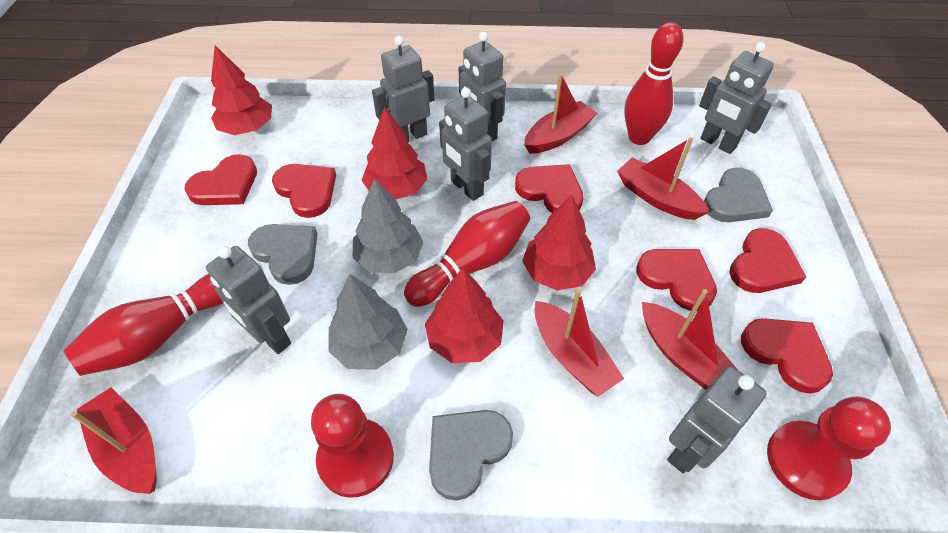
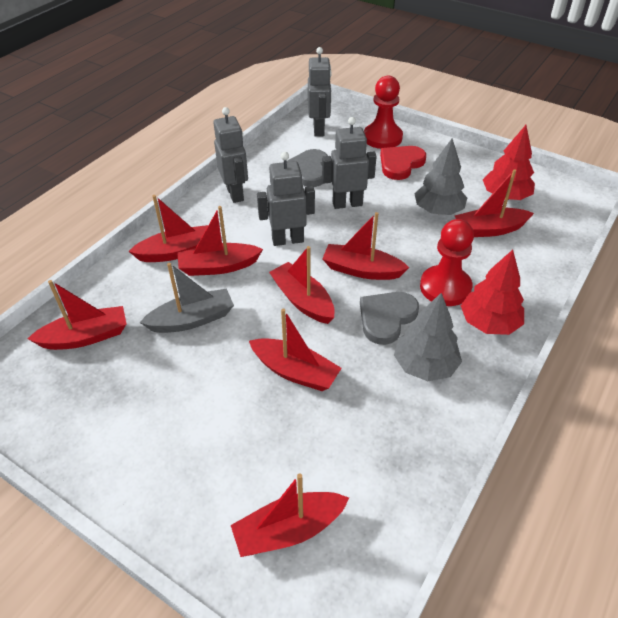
grey boat: none = 0 -> [140,263,234,333] = 1
grey heart: [248,224,318,285] [429,410,513,501] [704,168,773,222] = 3 -> [287,149,328,187] [360,292,419,345] = 2
grey robot: [206,246,291,354] [372,36,435,142] [439,87,492,201] [459,32,506,141] [667,366,767,473] [699,42,774,154] = 6 -> [213,107,248,203] [257,152,315,246] [308,47,332,137] [322,117,377,209] = 4
red boat: [71,387,157,494] [524,73,597,154] [535,289,624,397] [617,137,709,220] [642,289,739,390] = 5 -> [28,280,126,350] [128,195,208,262] [177,206,263,276] [231,473,349,557] [249,308,341,391] [269,246,335,324] [322,212,409,280] [454,169,534,237] = 8
red bowling pin: [63,274,223,376] [404,201,530,307] [624,22,683,145] = 3 -> none = 0
red heart: [185,154,257,205] [272,164,336,218] [515,164,584,213] [636,249,717,311] [729,228,806,293] [741,318,833,394] = 6 -> [380,146,426,180] = 1
red tree: [211,45,272,135] [362,107,427,200] [425,268,504,363] [522,195,596,291] = 4 -> [461,250,524,335] [483,125,535,200] = 2

